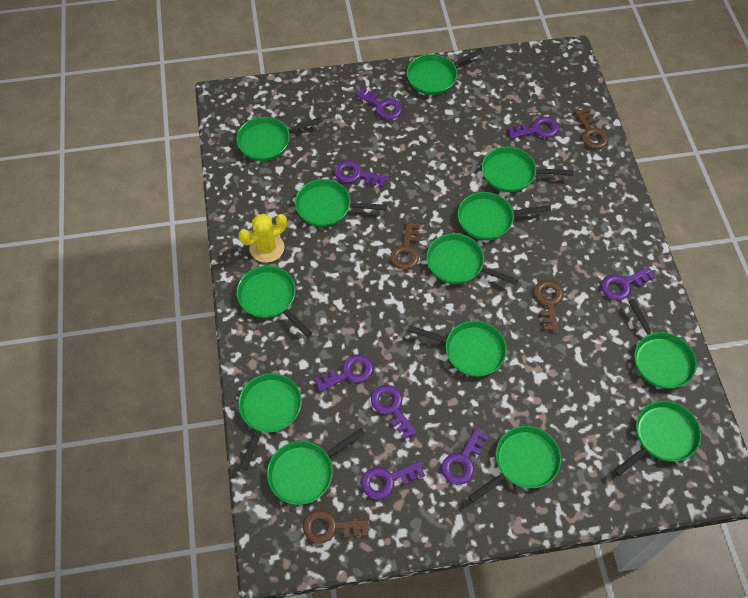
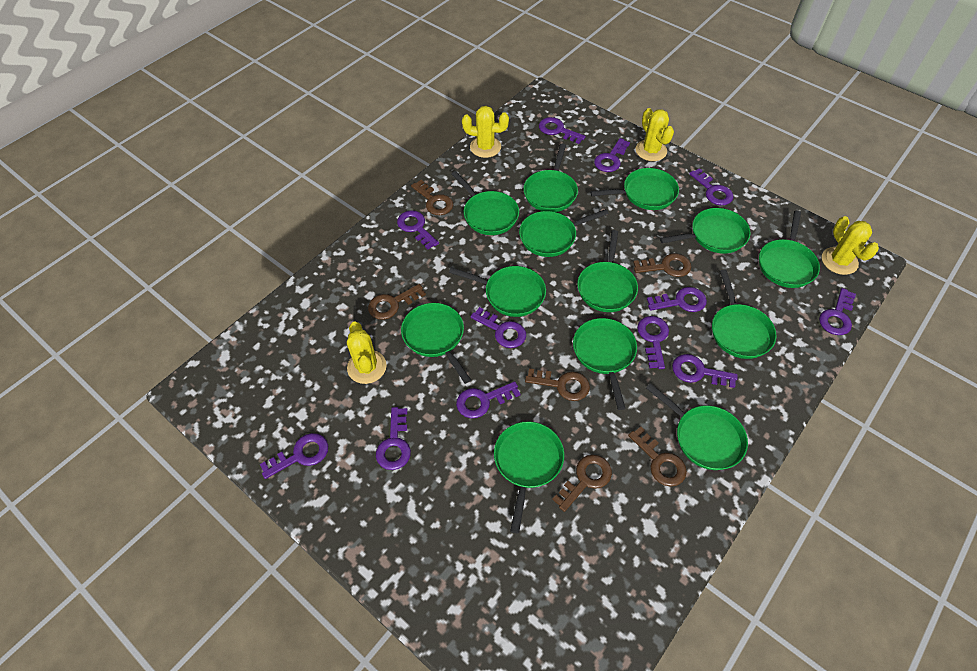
brown key: [303,510,369,544] [390,222,420,270] [534,280,563,332] [575,108,609,149] = 4 -> [368,284,426,320] [411,180,453,215] [525,368,590,401] [552,455,612,512] [628,427,687,487] [633,253,691,277] = 6
purple key: [315,354,373,392] [335,160,387,187] [356,88,402,119] [361,461,425,499] [371,385,417,440] [442,428,489,485] [508,116,559,139] [601,267,655,301] = 8 -> [260,433,328,479] [376,407,411,470] [397,210,439,249] [456,381,520,418] [470,307,526,348] [539,117,586,144] [594,138,630,172] [637,316,669,369] [647,287,707,312] [672,354,738,388] [689,168,734,205] [819,288,856,335] = 12
yellow cactus: [239,214,287,263] = 1 -> [347,321,387,384] [462,106,509,158] [635,108,674,161] [822,216,879,275] = 4

